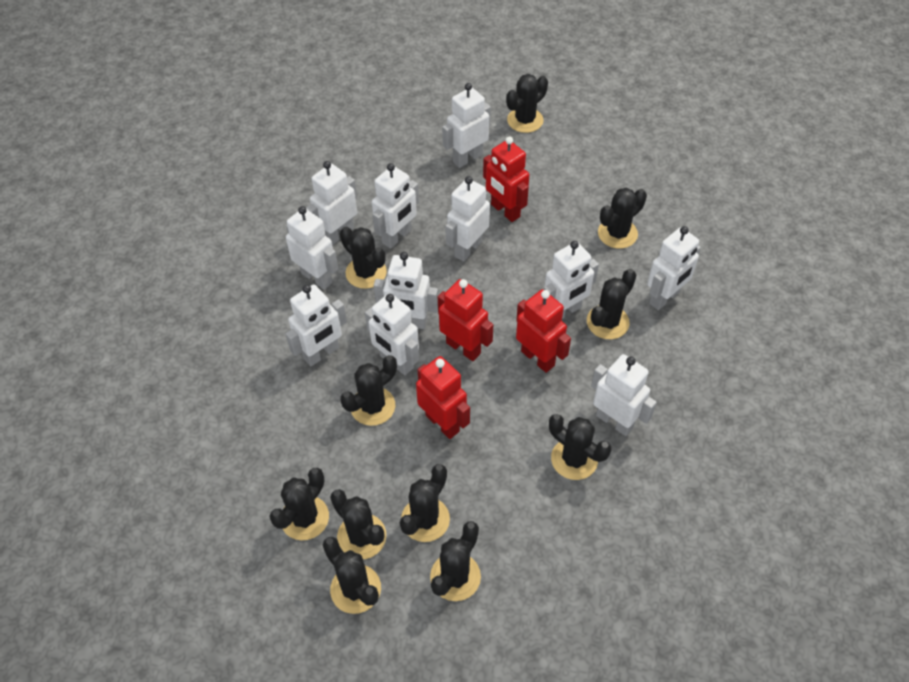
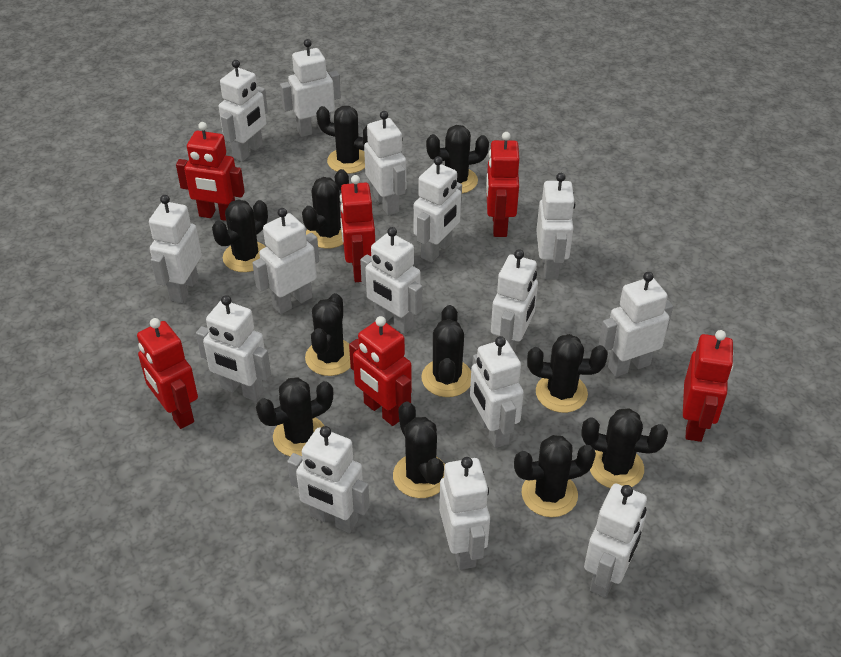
red robot: [416,356,470,439] [438,279,493,361] [483,136,529,222] [516,289,571,373] = 4 -> [137,318,198,429] [176,122,245,221] [340,175,375,282] [349,316,412,426] [486,132,519,237] [683,330,734,442] = 6
white robot: [286,206,338,290] [286,284,347,366] [306,161,357,245] [365,293,419,375] [372,163,419,249] [374,252,438,329] [442,83,491,168] [445,176,490,262] [544,241,599,319] [591,354,657,436] [647,226,701,310] = 11 -> [149,195,202,303] [196,295,271,401] [219,60,268,162] [252,208,319,314] [280,39,341,137] [287,426,370,533] [360,227,422,334] [364,111,406,216] [413,156,462,263] [439,457,490,570] [470,336,524,448] [491,249,538,352] [536,173,575,280] [584,483,647,598] [599,272,673,377] = 15

